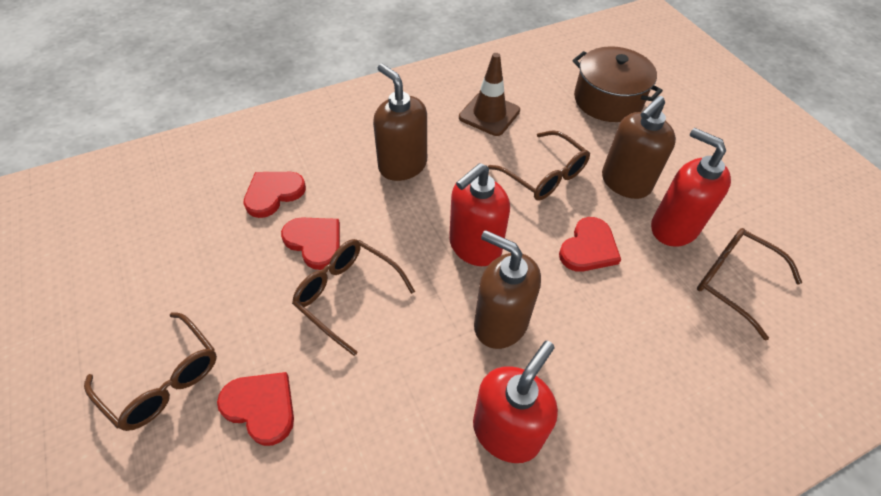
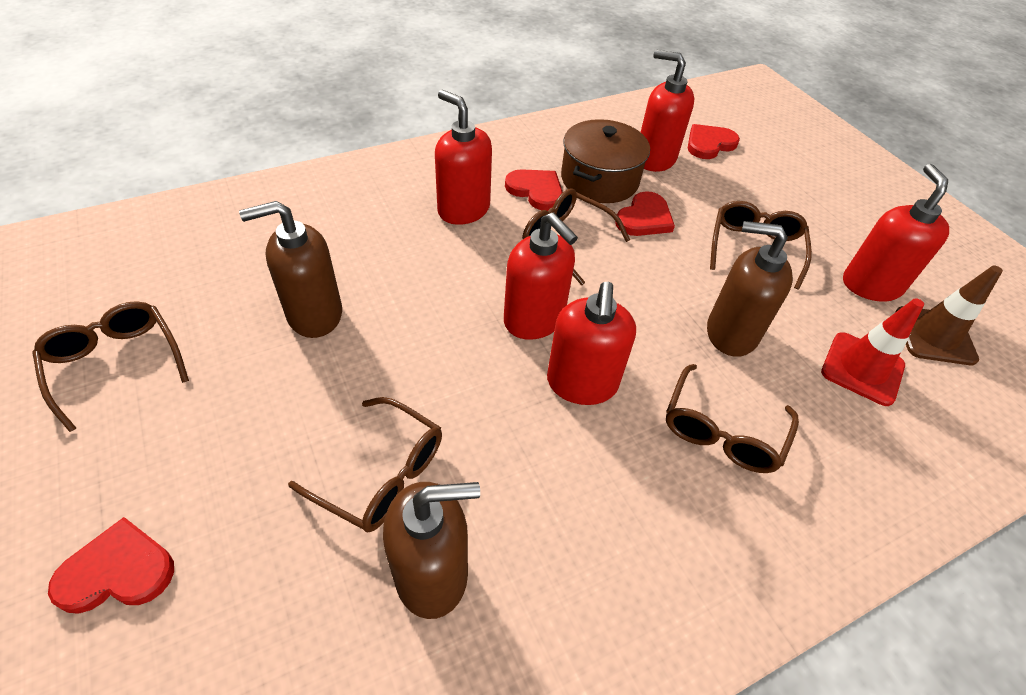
brown glasses: [84,312,217,431] [292,239,415,356] [488,130,590,201] [697,228,802,341] = 4 -> [32,301,189,432] [288,397,442,532] [522,188,630,285] [666,364,799,473] [710,201,812,290] = 5
red soap dispenser: [449,163,510,266] [473,341,558,463] [651,128,731,247] = 3 -> [435,90,492,225] [504,212,578,340] [547,282,636,405] [641,50,695,172] [843,164,949,302] = 5
red traffic cone: none = 0 -> [821,298,924,406] = 1

